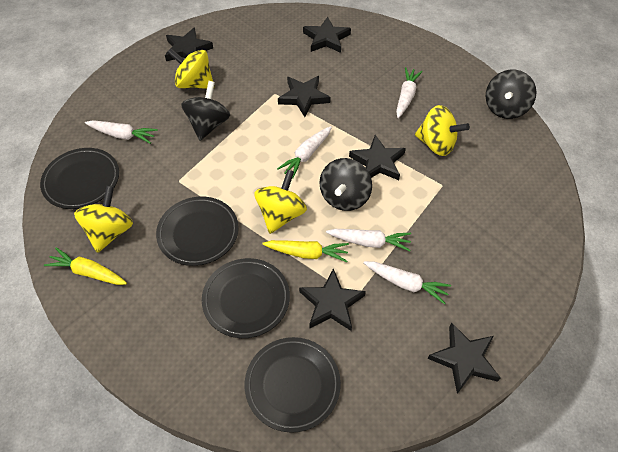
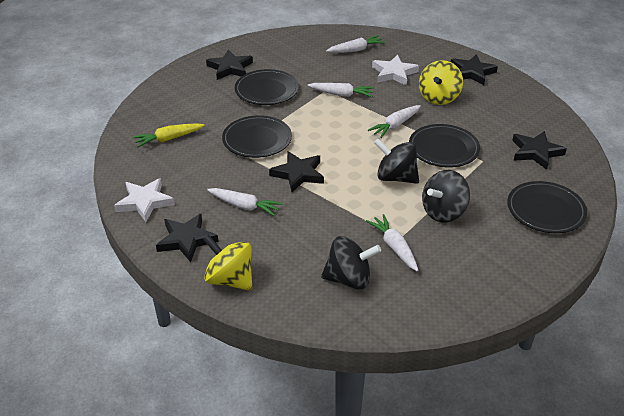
black star: [165,28,213,61] [278,76,331,117] [299,268,366,331] [303,17,351,53] [349,135,406,180] [428,322,501,394] = 6 -> [156,214,219,262] [206,50,253,80] [269,151,324,192] [451,54,498,85] [512,131,567,170] = 5
white star: none = 0 -> [114,178,175,222] [372,54,419,86] = 2
yellow carrot: [44,248,127,285] [262,240,349,262] = 2 -> [132,123,204,148] = 1
yellow spinning top: [74,186,133,253] [167,48,213,89] [255,170,307,234] [415,105,470,156] = 4 -> [203,234,252,291] [419,60,463,105] = 2

